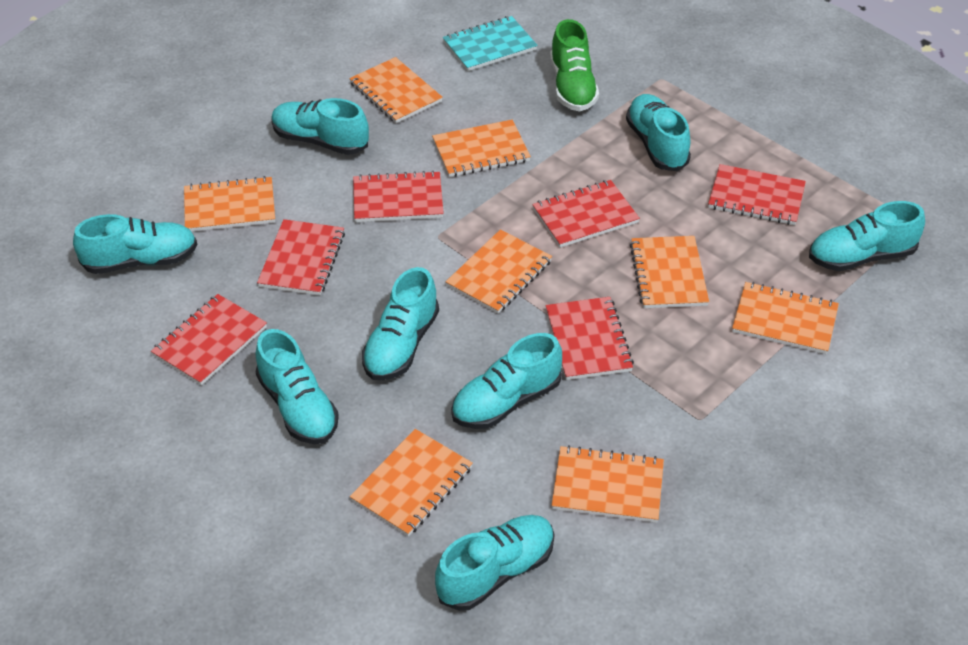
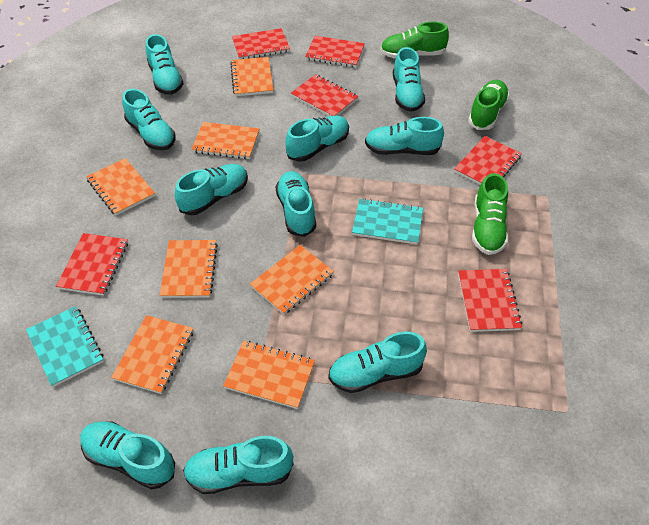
green shoe: [550,19,599,112] = 1 -> [380,21,449,59] [468,80,509,130] [472,173,508,255] = 3
orange notebook: [184,176,275,232] [349,57,443,123] [350,429,473,537] [432,120,531,177] [446,229,552,314] [551,445,664,523] [630,236,709,308] [732,282,839,354] = 8 -> [86,158,155,216] [111,315,193,394] [159,240,218,298] [191,122,259,159] [223,341,315,409] [230,57,273,96] [250,245,334,315] = 7
turquoise notebook: [443,16,538,71] = 1 -> [26,306,104,387] [352,198,423,244] = 2
turquoise shoe: [73,214,197,274] [256,329,339,444] [271,98,369,155] [362,267,439,380] [435,515,555,611] [451,333,562,429] [626,94,691,171] [809,201,925,271] = 8 -> [80,421,175,489] [122,89,176,150] [146,34,184,95] [175,164,248,215] [183,436,293,494] [275,171,316,237] [285,116,349,162] [328,331,427,393] [365,117,444,155] [393,47,425,112] = 10

